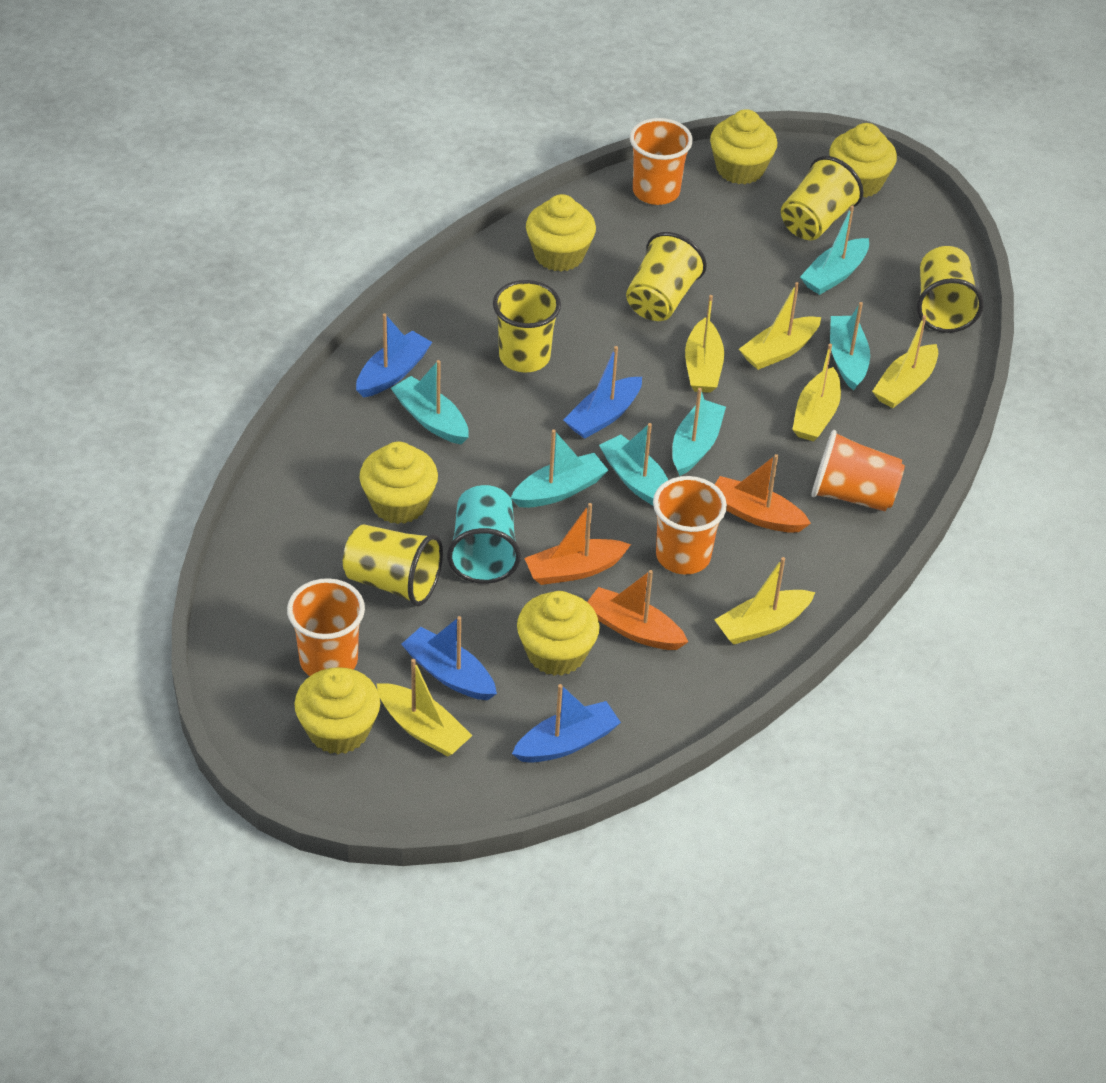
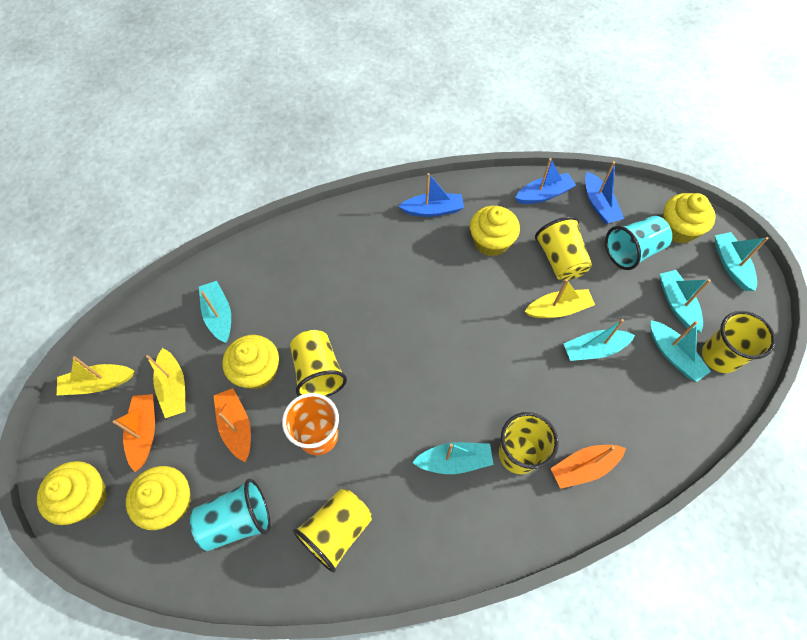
blue boat: [356,313,432,398] [401,616,497,700] [512,684,621,763] [563,346,642,439] = 4 -> [398,173,464,217] [515,158,576,204] [585,161,624,224] = 3
orange cup: [287,578,365,676] [630,118,693,205] [653,476,727,575] [811,430,905,511] = 4 -> [282,393,339,455] = 1
turquoise cup: [447,485,521,584] = 1 -> [190,479,271,551] [605,216,672,270] = 2
yellow boat: [377,659,473,757] [685,295,724,393] [714,557,815,645] [739,282,821,370] [792,344,841,442] [872,315,938,408] = 6 -> [57,356,134,395] [146,348,186,418] [524,279,595,318] = 3
yellow cupcake: [294,667,380,754] [359,442,438,524] [517,591,600,676] [526,194,596,272] [710,109,777,184] [829,123,897,198] = 6 -> [37,461,107,525] [126,466,191,530] [222,335,279,389] [470,206,520,256] [663,193,716,244] = 5

